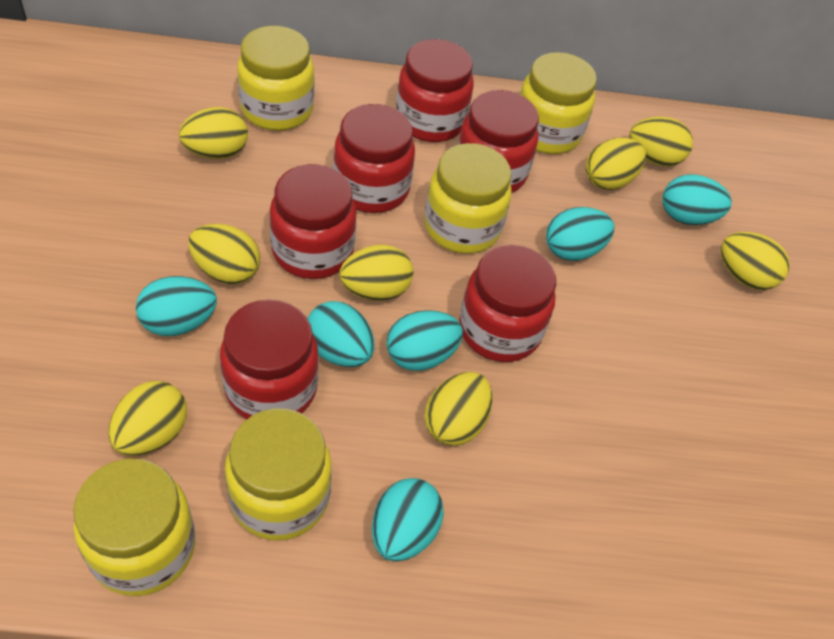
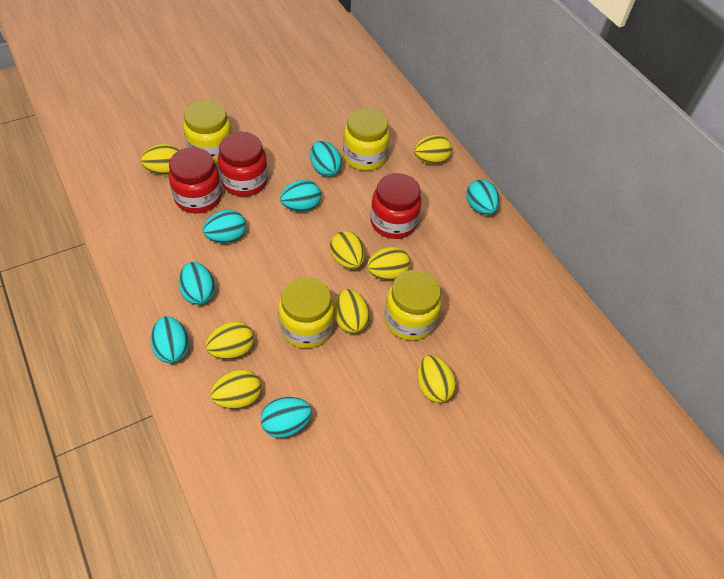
red jar: [220,299,319,419] [270,164,356,279] [333,104,415,213] [396,39,474,142] [458,90,539,193] [459,245,556,362] = 6 -> [169,147,222,213] [218,132,268,197] [370,173,421,239] = 3
turquoise egg: [136,276,217,336] [307,301,374,367] [372,478,444,562] [386,310,463,371] [546,207,614,261] [662,174,732,225] = 6 -> [150,316,189,363] [179,262,215,305] [203,210,246,243] [260,397,312,438] [280,180,321,211] [310,141,342,177] [466,179,500,215] = 7
yellow jar: [73,458,195,596] [225,408,332,540] [237,26,314,131] [425,143,512,254] [520,52,597,154] = 5 -> [183,100,232,163] [278,277,334,348] [343,108,390,171] [384,270,441,341] = 4

